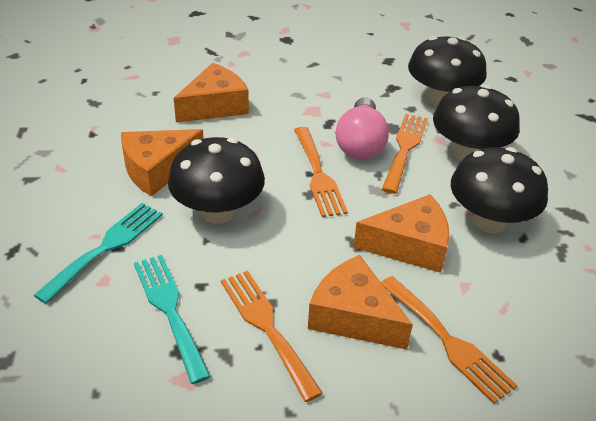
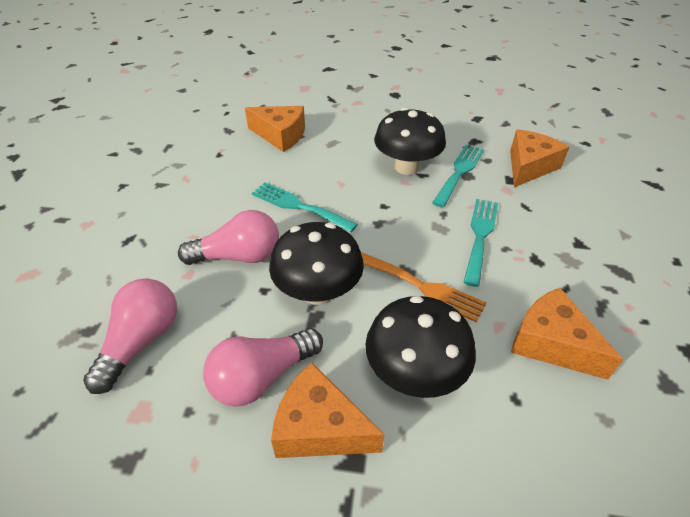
black mushroom: [168,137,265,224] [408,36,487,106] [433,85,520,161] [451,147,548,233] = 4 -> [269,222,364,305] [365,296,476,398] [374,108,446,175] = 3
orange fork: [221,270,323,402] [294,127,348,217] [381,276,518,404] [382,114,428,194] = 4 -> [361,252,486,323] = 1
pink light bulb: [336,97,389,160] = 1 -> [83,278,177,394] [178,210,279,265] [203,328,323,407] = 3
turquoise fork: [34,203,163,304] [134,255,211,384] = 2 -> [252,182,358,232] [432,145,484,207] [463,199,498,287] = 3

